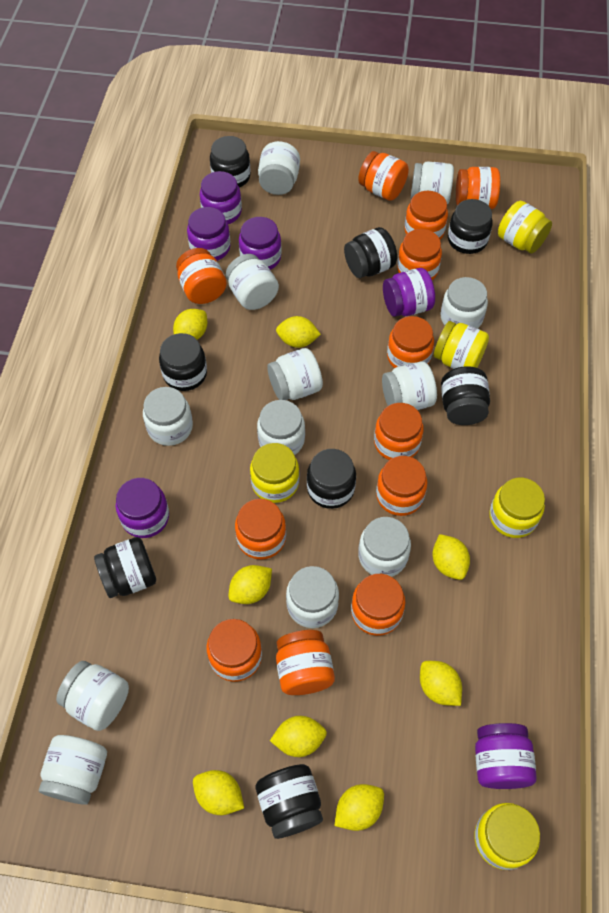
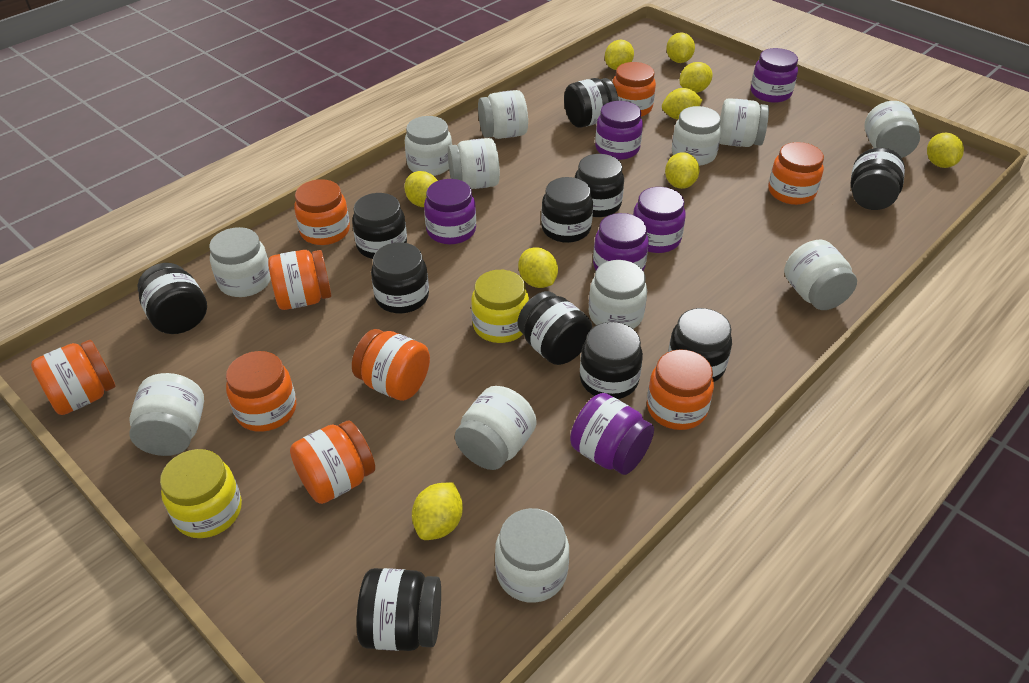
black jar: [94,537,156,598] [159,333,207,391] [210,136,251,188] [255,764,323,839] [307,449,356,509] [344,227,397,278] [441,366,490,425] [448,199,493,254] = 8 -> [137,263,207,334] [352,193,407,259] [356,568,441,651] [371,242,429,313] [518,291,592,365] [541,177,593,243] [564,78,618,128] [575,154,624,217] [580,322,643,399] [668,308,732,382] [850,148,905,210] = 11
orange jar: [176,248,227,304] [207,619,262,682] [235,499,286,560] [276,630,335,695] [351,574,405,636] [358,151,409,201] [374,403,424,460] [376,456,427,516] [387,316,434,368] [397,229,442,280] [404,191,448,240] [456,167,500,209] = 12 -> [31,340,116,415] [226,351,296,432] [268,250,331,310] [290,420,375,504] [294,179,350,245] [352,329,430,401] [612,62,656,117] [647,349,714,430] [768,142,824,205] = 9
yellow jar: [250,443,299,503] [434,321,489,369] [474,803,540,870] [489,478,545,538] [498,201,552,254] = 5 -> [160,449,242,538] [471,270,529,343] = 2
yellow lemon: [173,309,207,340] [193,770,244,815] [228,565,272,604] [270,716,327,757] [276,316,321,348] [334,784,384,831] [420,661,462,706] [433,534,470,580] = 8 -> [404,171,438,207] [412,482,463,540] [518,247,558,288] [605,40,634,70] [662,88,702,120] [665,152,700,189] [666,32,695,63] [680,62,712,93] [927,132,964,168] = 9

